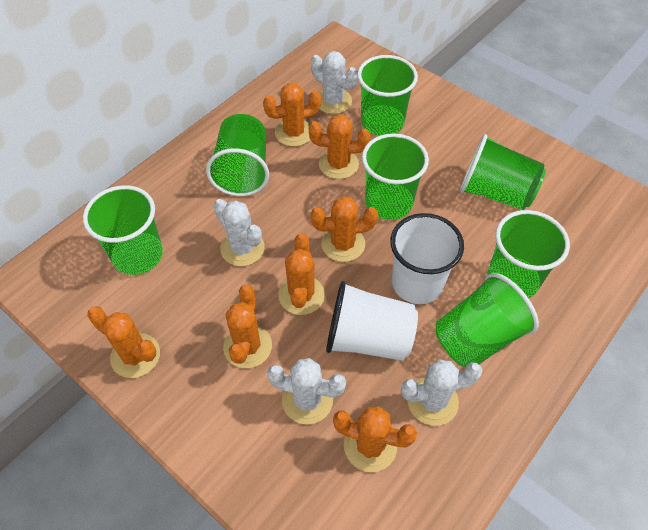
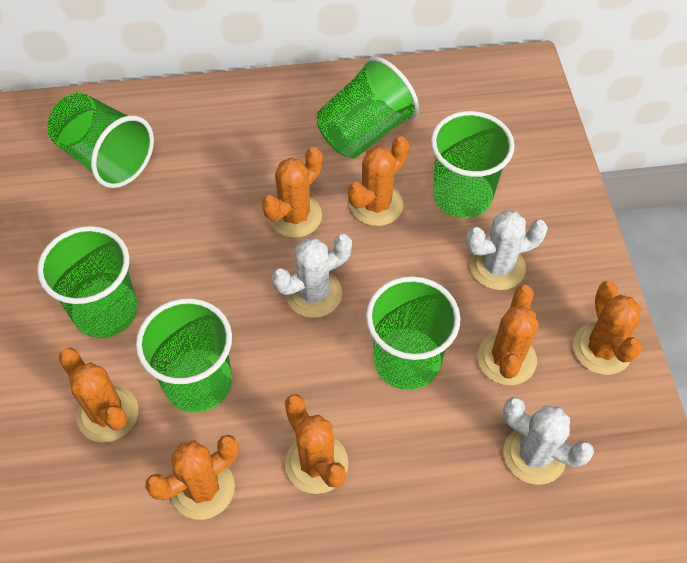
green cup: [83,185,163,275] [206,114,269,196] [357,55,418,136] [362,133,429,220] [436,273,539,367] [460,134,546,210] [487,210,570,298] = 7 -> [37,226,138,338] [47,92,154,188] [136,298,232,412] [317,57,419,158] [366,276,460,390] [431,111,515,218] = 6
white cactus: [214,199,265,266] [267,358,346,424] [311,51,358,114] [401,359,482,426] = 4 -> [272,234,352,318] [466,210,548,290] [503,397,594,485] = 3
white cup: [326,281,418,361] [390,213,464,304] = 2 -> none = 0

